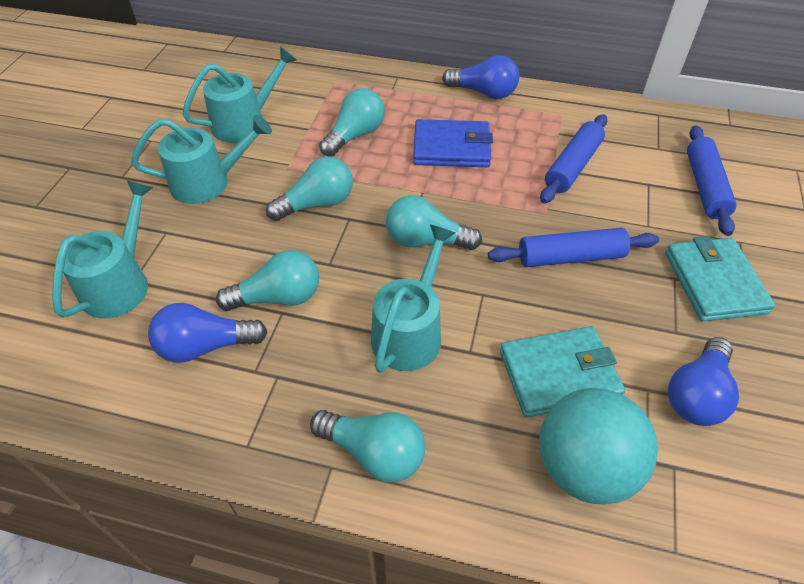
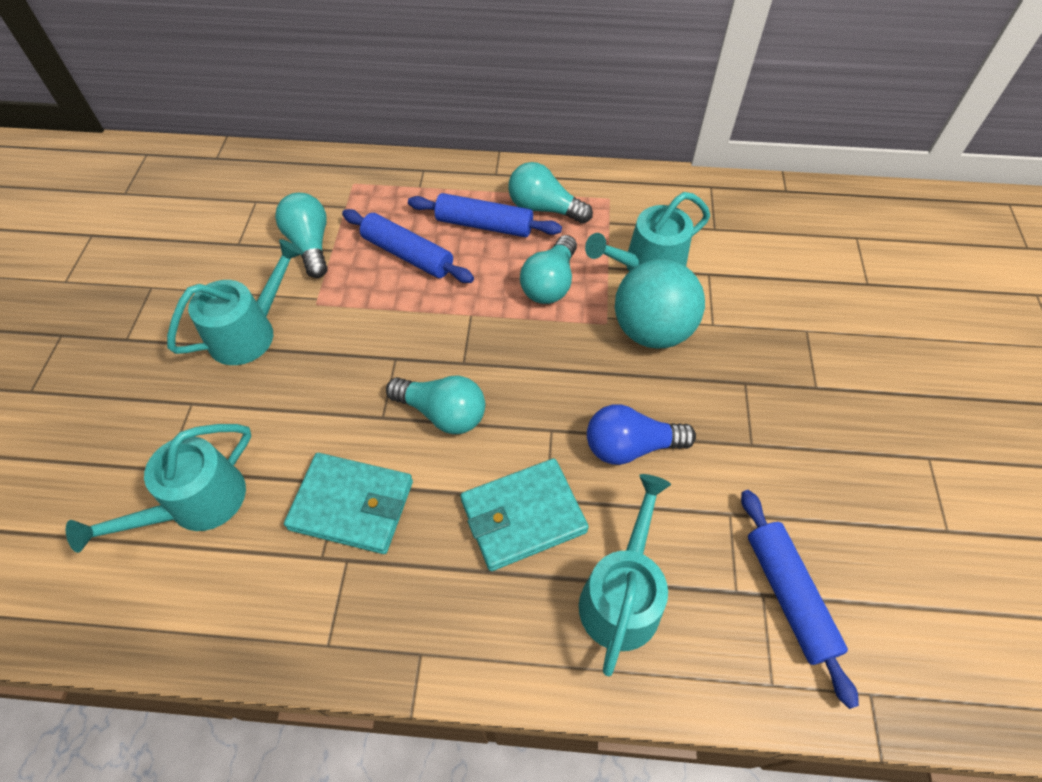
blue light bulb: [148,303,267,363] [442,55,519,99] [668,337,739,426] = 3 -> [587,405,696,465] = 1
blue wallet: [413,119,493,167] = 1 -> none = 0
turquoise light bulb: [216,250,319,311] [266,156,353,221] [310,410,425,482] [319,88,385,157] [386,195,482,250] = 5 -> [275,193,328,278] [386,376,485,434] [508,162,593,224] [520,235,577,304] = 4

